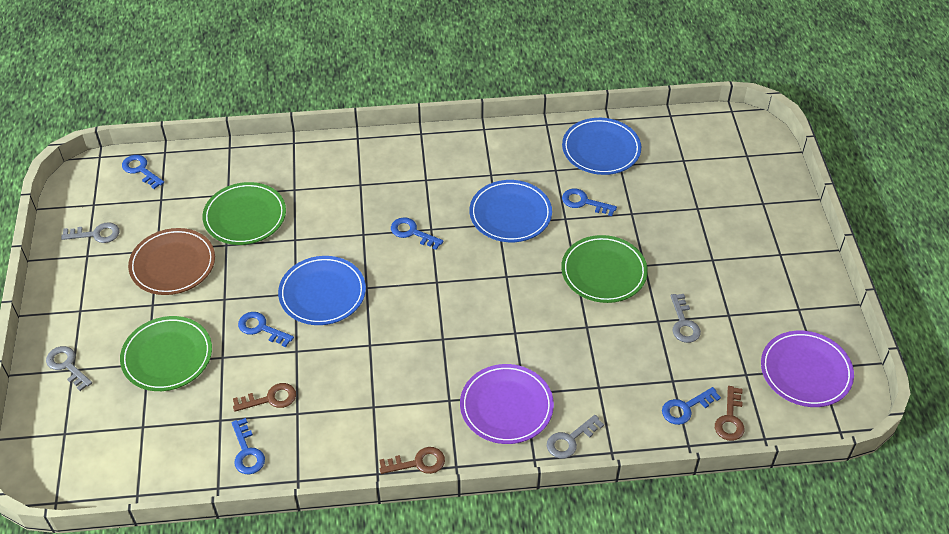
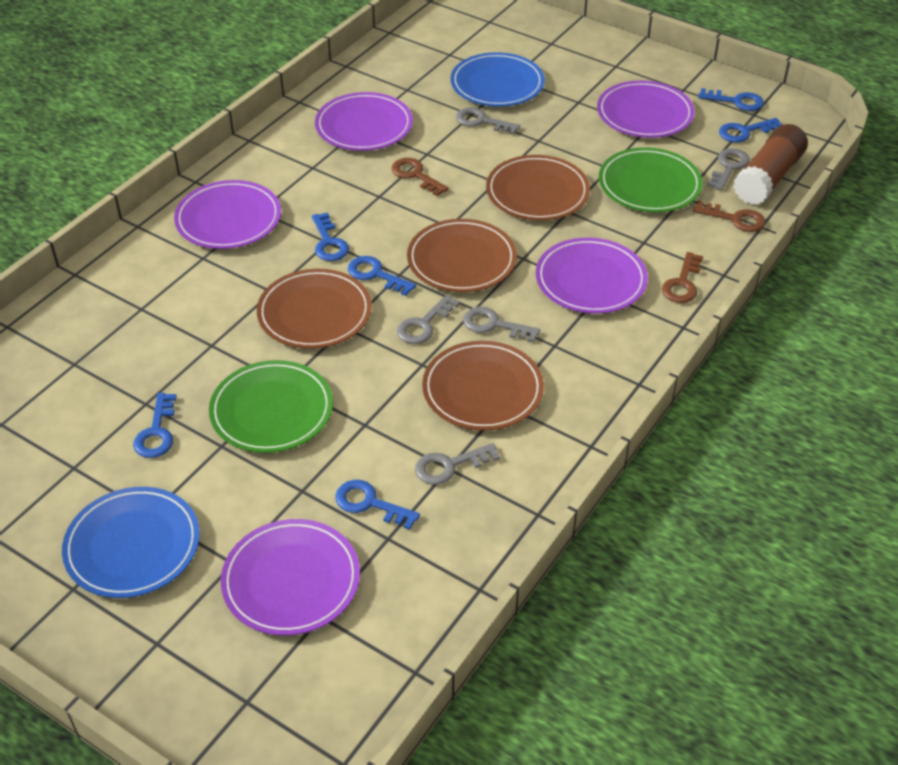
blue plate: [278,256,366,325] [470,180,552,242] [562,118,641,175] = 3 -> [62,487,200,598] [451,52,545,107] = 2
brown glue stick: none = 0 -> [733,124,808,205] = 1
brown plate: [128,228,215,295] = 1 -> [257,269,372,349] [407,219,517,292] [422,341,544,431] [486,155,590,220] = 4
green plate: [120,316,212,391] [202,182,286,245] [561,235,648,303] = 3 -> [209,360,333,453] [599,147,703,212] = 2
grey key: [46,346,92,391] [61,222,120,243] [547,415,604,459] [671,294,701,343] = 4 -> [397,294,460,344] [415,443,500,485] [456,107,520,135] [463,307,540,342] [707,148,750,190] = 5
purple plate: [460,364,554,444] [761,331,854,407] = 2 -> [174,180,281,249] [221,519,360,636] [315,92,413,151] [536,238,648,314] [597,81,695,138] = 5

